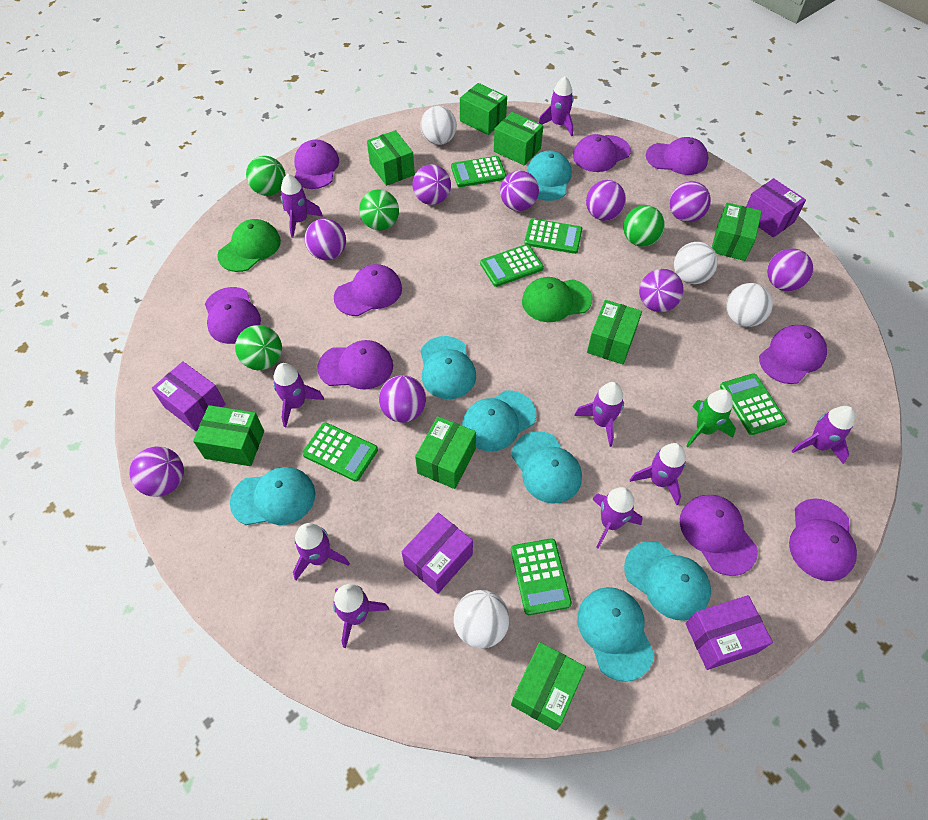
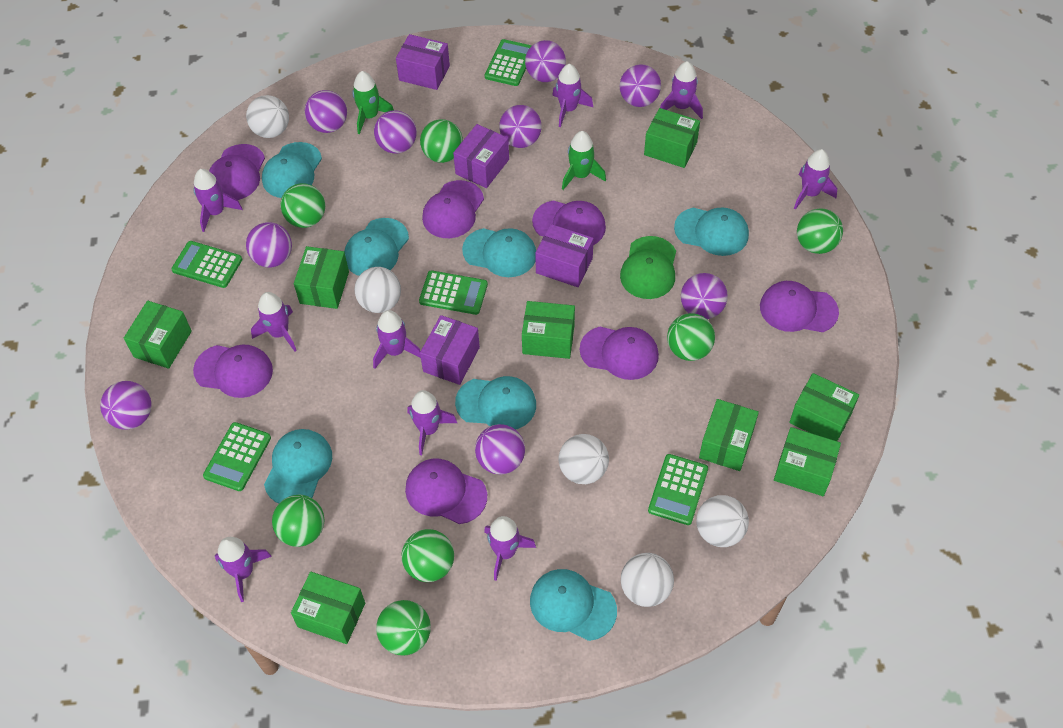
green ball: [235,325,282,370] [246,156,286,196] [359,189,399,230] [623,205,665,247] = 4 -> [272,495,325,547] [280,183,325,228] [376,600,431,655] [402,529,454,582] [420,119,463,163] [667,313,715,361] [797,208,843,254] = 7
green calculator: [302,422,378,482] [451,156,506,187] [480,244,544,287] [511,538,572,615] [524,218,582,254] [720,373,787,435] = 6 -> [171,241,242,288] [203,422,271,491] [419,270,488,315] [485,39,532,86] [648,454,708,525] = 5
green cap: [217,219,281,272] [522,277,593,322] = 2 -> [620,236,676,299] = 1
green rocket: [686,389,736,447] = 1 -> [352,71,394,134] [562,131,606,190] = 2
purple cap: [205,287,261,344] [294,140,339,189] [317,340,393,389] [334,264,402,316] [573,134,631,172] [646,137,708,175] [680,495,758,576] [759,325,827,384] [789,498,857,581] = 9 -> [193,345,273,398] [209,144,265,200] [405,459,487,524] [422,180,484,238] [532,201,606,245] [580,327,659,380] [760,281,839,332] = 7
white ball: [420,106,457,145] [453,590,510,649] [674,242,718,284] [726,283,773,327] = 4 -> [246,95,289,138] [354,267,401,313] [559,434,609,484] [621,553,674,607] [696,495,749,547] = 5

